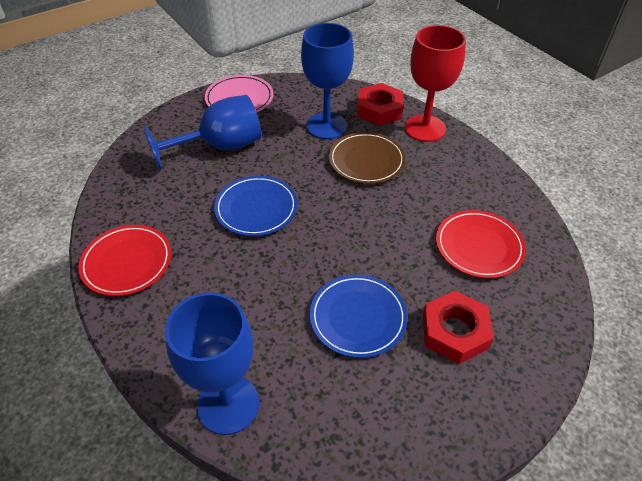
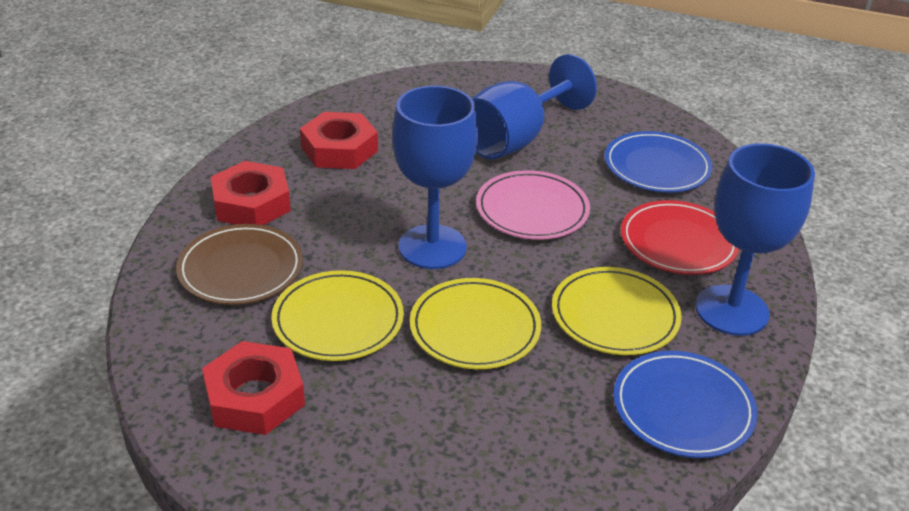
red goblet: [405,25,466,142] = 1 -> none = 0
red nut: [357,83,403,126] [423,291,494,364] = 2 -> [202,341,305,435] [211,161,291,225] [300,112,378,169] = 3
red plate: [78,225,171,296] [436,210,526,278] = 2 -> [621,200,739,275] = 1
yellow plate: none = 0 -> [272,270,404,361] [410,278,541,369] [552,267,682,355] = 3

